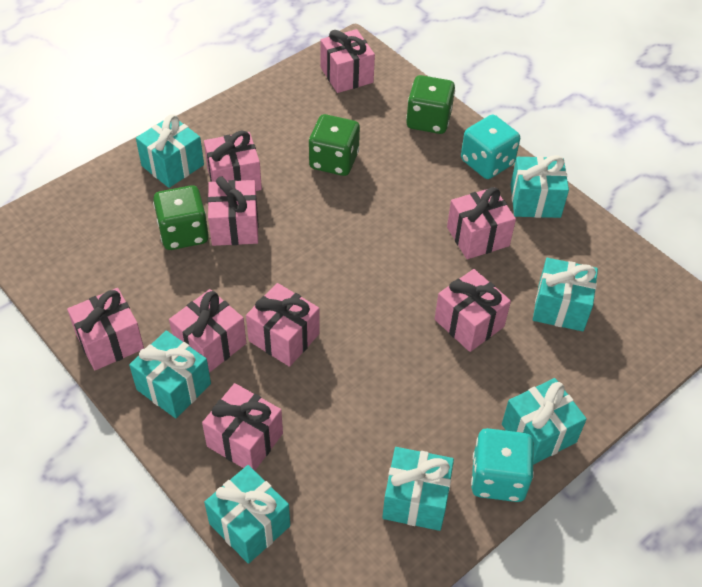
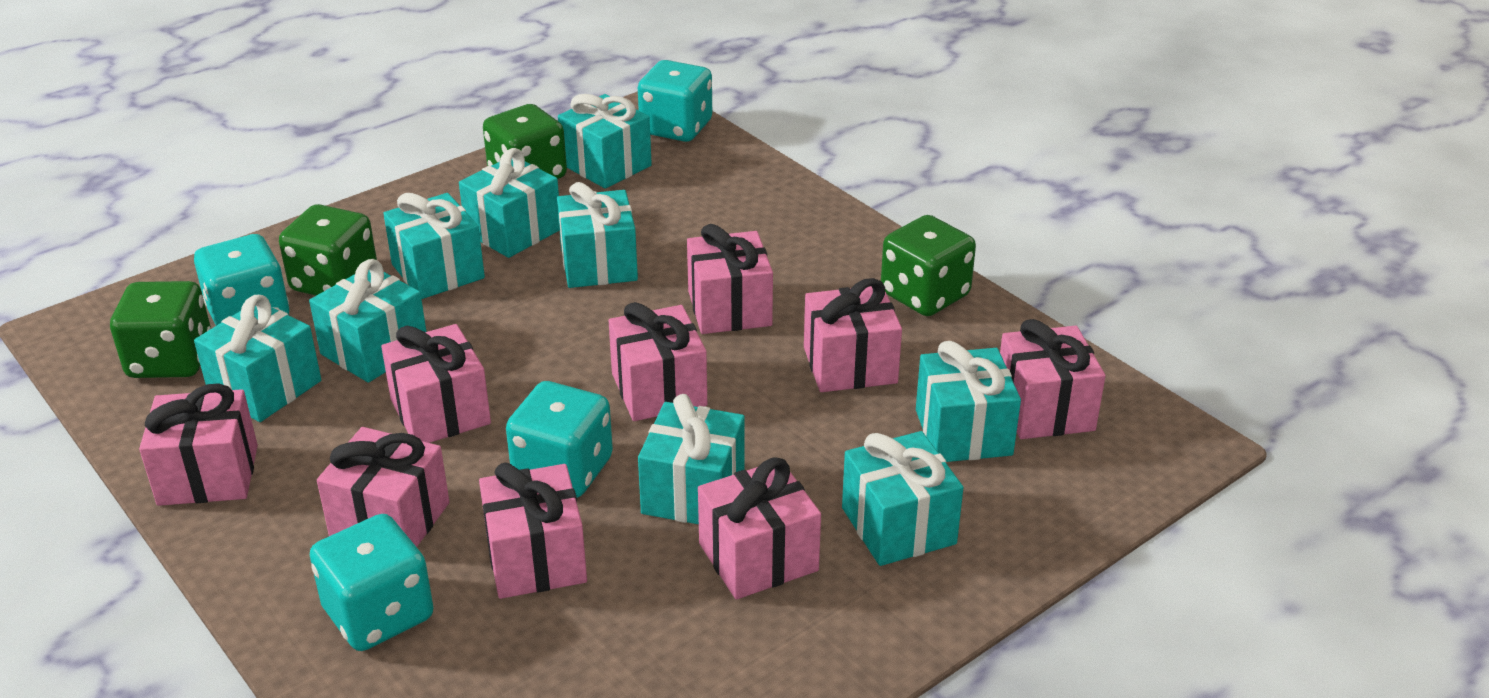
green dice: [153,185,209,250] [309,114,360,176] [406,75,455,134] = 3 -> [110,281,211,378] [279,204,377,296] [483,104,567,179] [881,215,976,316] = 4
turquoise dice: [461,115,520,179] [471,428,534,502] = 2 -> [194,234,289,326] [310,514,434,651] [506,381,613,498] [638,60,712,142] = 4
turquoise gift: [129,331,211,418] [136,114,204,188] [204,465,290,564] [382,447,454,531] [502,378,587,465] [511,155,569,218] [533,258,598,331] = 7 -> [194,295,321,422] [309,259,426,383] [383,193,485,299] [459,148,560,258] [557,182,638,288] [558,94,652,188] [638,394,745,524] [842,431,963,566] [916,341,1021,462] = 9

